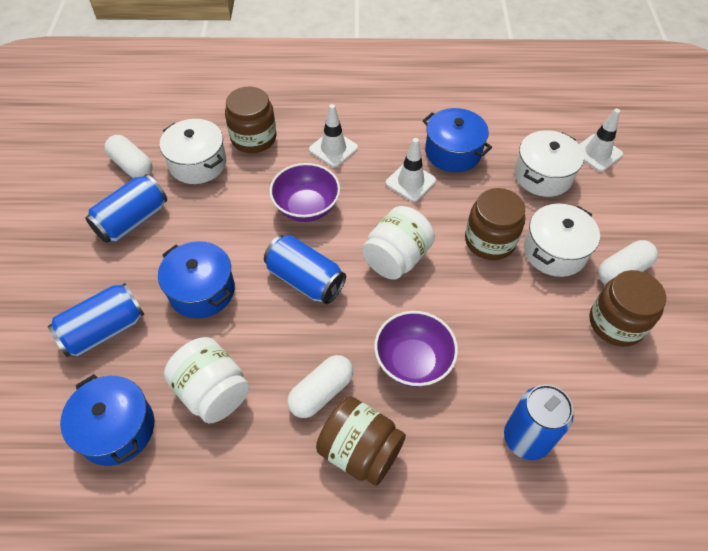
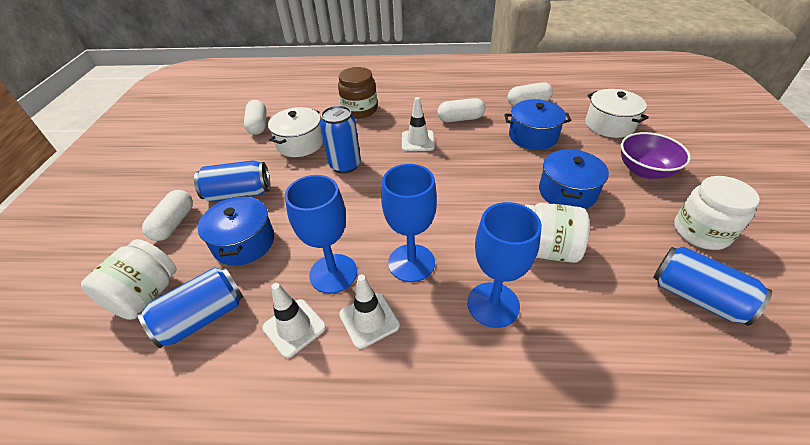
blue goblet: none = 0 -> [285,175,357,294] [381,164,437,282] [467,202,542,328] = 3
brown jar: [225,87,277,153] [316,397,406,486] [465,188,525,260] [590,270,666,346] = 4 -> [338,67,377,119] = 1
purple bowl: [270,163,340,222] [374,311,458,387] = 2 -> [621,132,691,179] = 1
white capsule: [105,135,153,178] [287,355,353,418] [598,240,658,285] = 3 -> [142,190,193,241] [244,100,267,135] [438,98,485,122] [508,82,553,106] = 4
white jar: [164,337,249,423] [362,206,435,280] = 2 -> [81,239,177,320] [524,203,589,263] [674,176,760,250] = 3
white pot: [160,119,226,184] [515,130,584,197] [524,204,600,277] = 3 -> [268,107,323,157] [586,89,649,138] = 2

